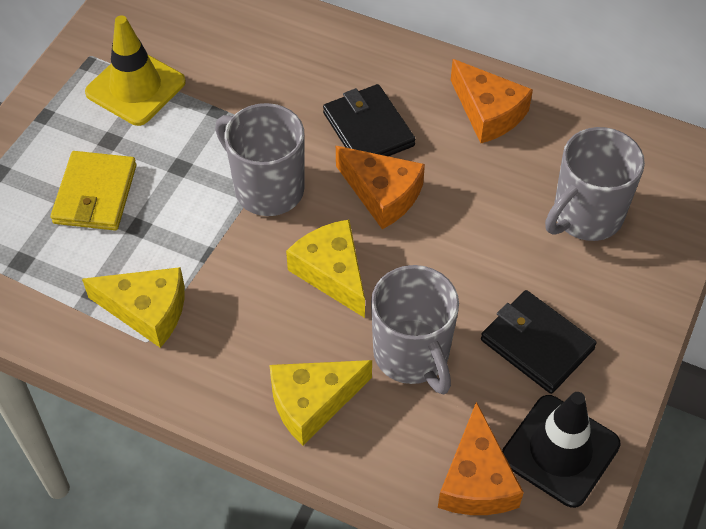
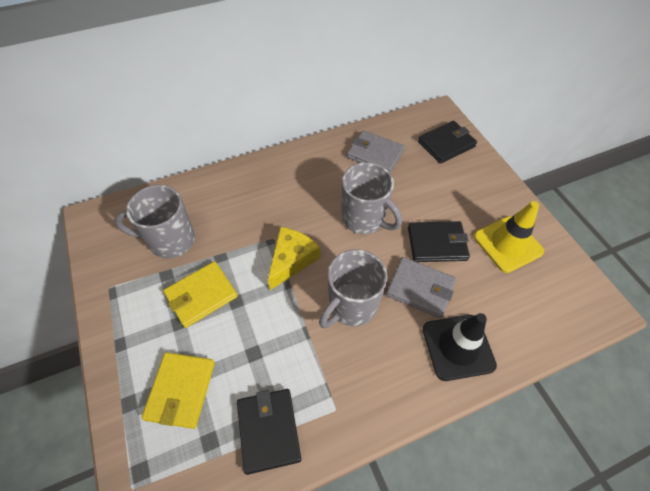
black wallet: [323,84,415,156] [481,290,597,394] = 2 -> [237,389,301,475] [408,221,470,262] [418,121,477,164] = 3
grey wallet: none = 0 -> [347,130,405,173] [386,257,456,318] = 2
orange cheese: [336,146,425,229] [438,402,524,515] [451,59,533,143] = 3 -> none = 0
yellow cheese: [82,267,185,348] [269,360,372,446] [286,220,365,318] = 3 -> [268,227,320,290] = 1
yellow wallet: [51,151,137,230] = 1 -> [142,352,215,429] [163,261,238,328] = 2

